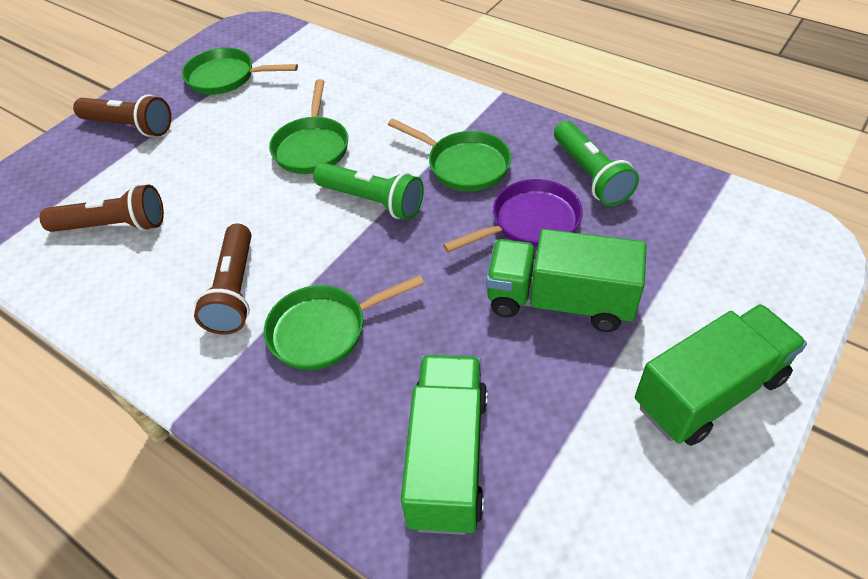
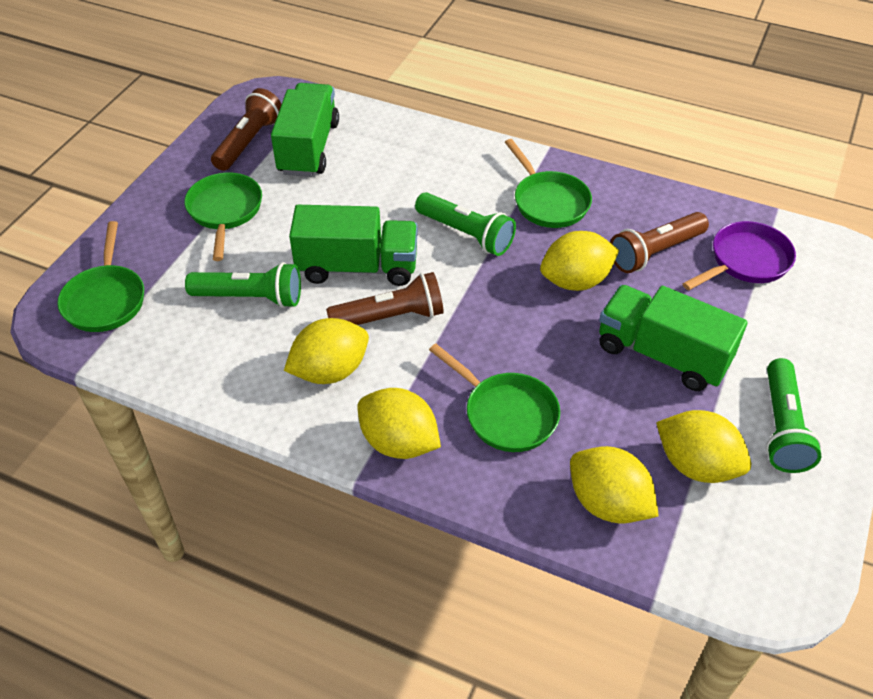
green flashlight: [313,163,424,220] [554,121,639,206] = 2 -> [185,262,301,308] [415,192,516,256] [766,358,822,473] = 3
yellow lemon: none = 0 -> [284,318,369,384] [357,388,441,459] [540,231,619,291] [570,446,659,523] [656,410,751,483] = 5

